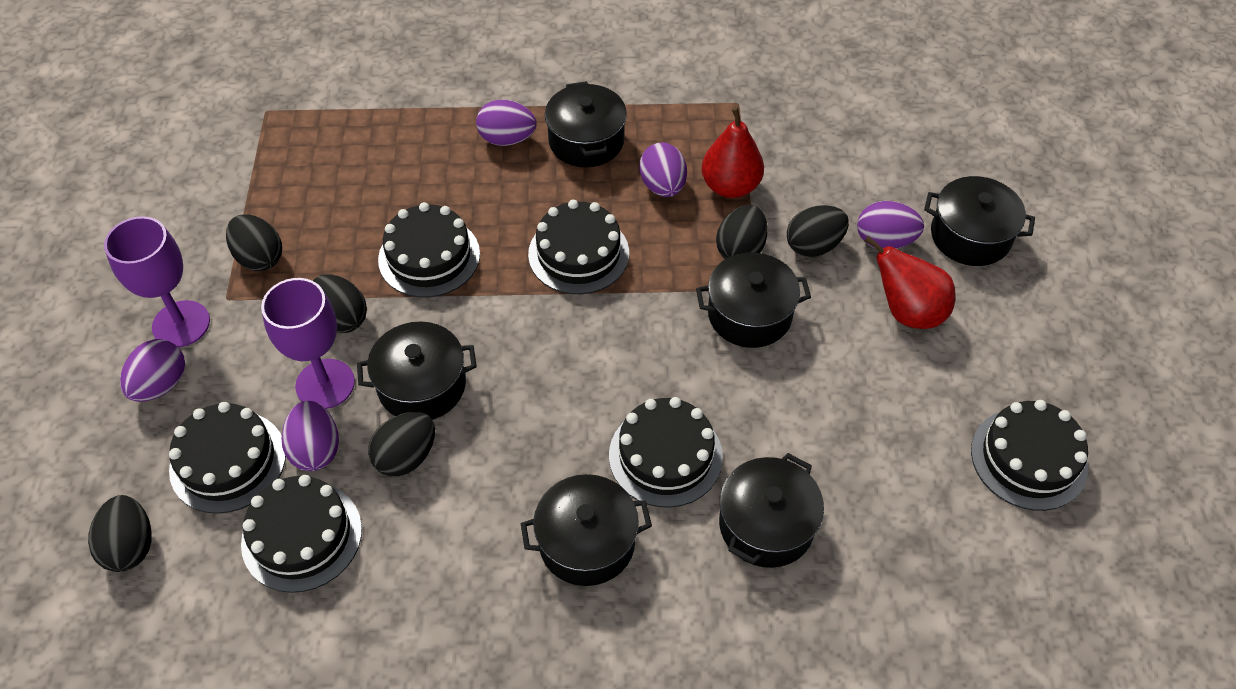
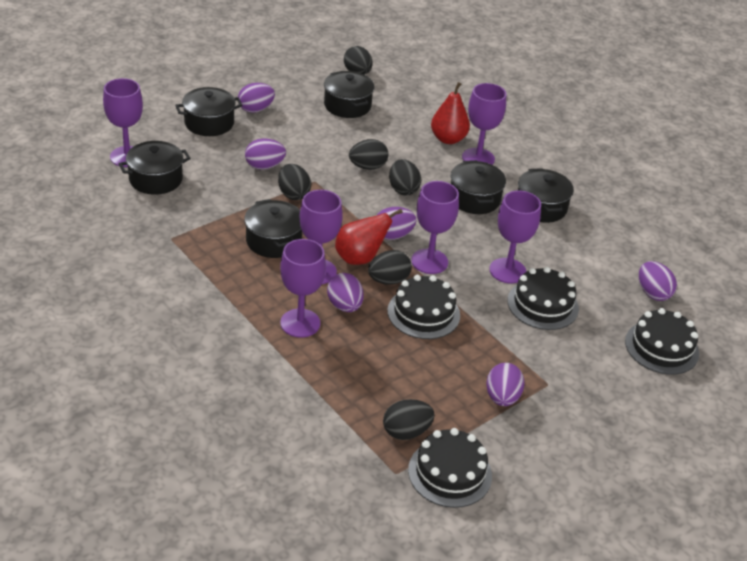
black cake: [169,402,286,514] [241,475,362,593] [378,202,480,298] [528,200,629,294] [609,397,723,507] [971,400,1088,511] = 6 -> [387,275,460,339] [408,428,492,508] [507,267,579,330] [625,308,699,375] = 4
purple egg: [120,339,185,402] [281,401,339,471] [476,100,536,146] [640,142,687,197] [857,201,924,249] = 5 -> [238,83,275,113] [245,138,286,170] [327,273,364,312] [376,207,417,240] [486,363,525,406] [639,261,677,301] = 6
purple goblet: [104,216,210,347] [261,278,355,409] = 2 -> [103,78,143,167] [280,239,326,338] [300,190,343,285] [411,181,459,274] [462,83,506,165] [489,190,541,284] = 6

